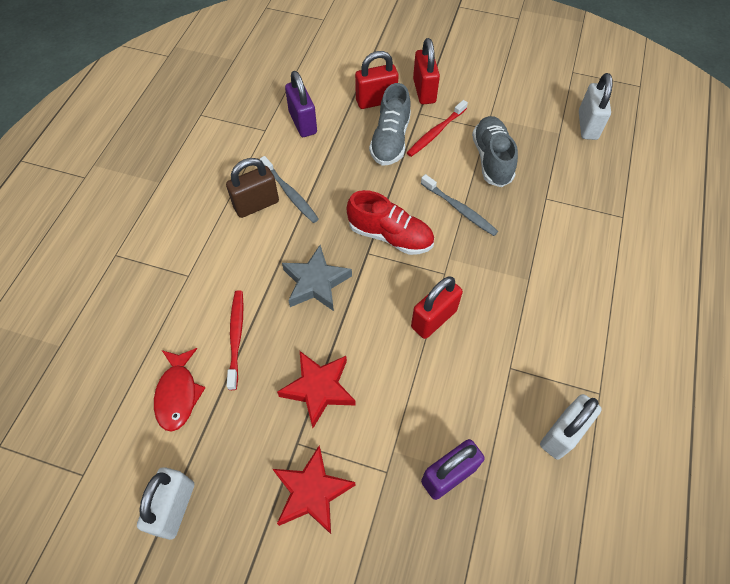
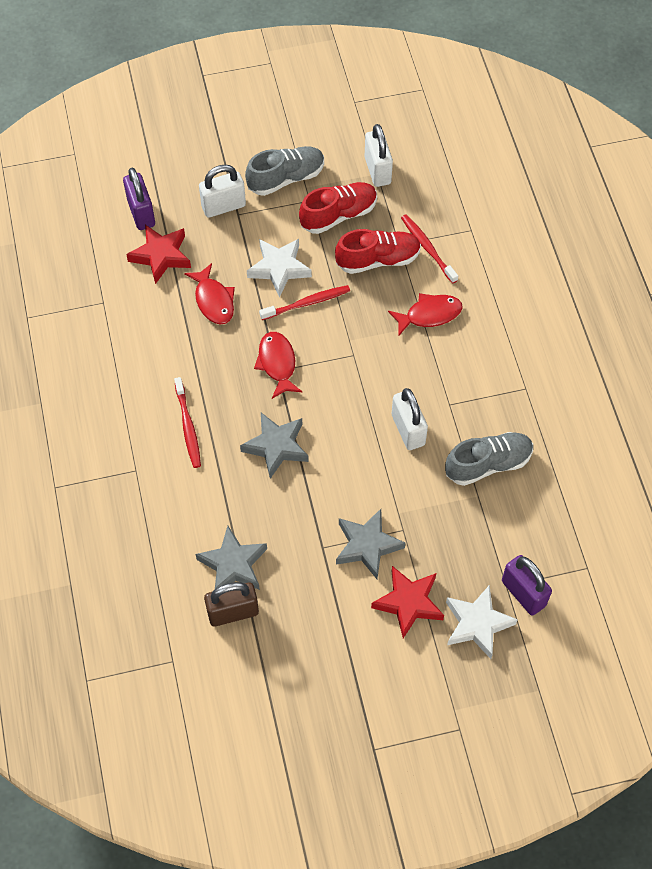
grey star: [282,245,352,311] = 1 -> [195,526,267,590] [240,413,309,479] [336,509,405,579] = 3
grey toothbrush: [260,156,319,223] [421,174,498,236] = 2 -> none = 0
red fish: [154,348,206,432] = 1 -> [184,263,235,324] [254,332,302,399] [388,293,463,336] = 3
red padlock: [355,51,399,109] [411,276,463,339] [413,38,440,104] = 3 -> none = 0
red shoe: [347,190,434,255] = 1 -> [299,182,377,234] [335,229,421,274] = 2
red toothbrush: [227,290,244,390] [407,100,468,157] = 2 -> [174,377,201,468] [259,285,350,320] [401,214,458,284] = 3
white star: none = 0 -> [247,239,312,297] [446,585,518,659] = 2

